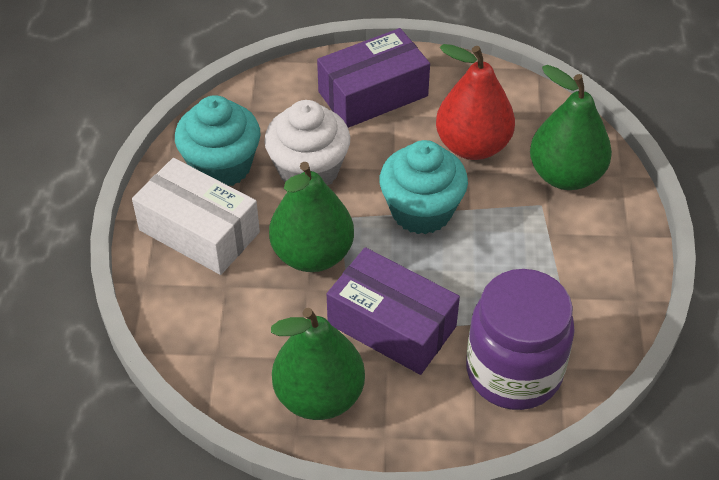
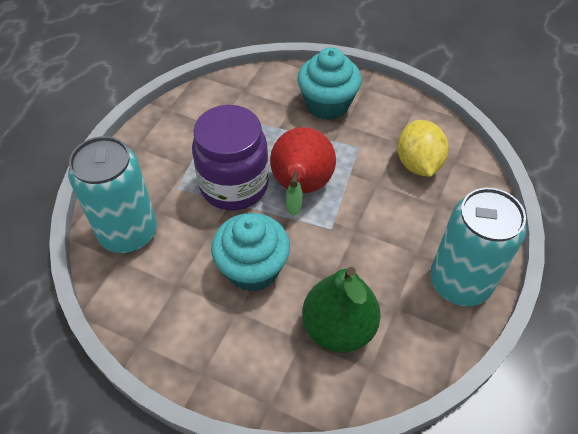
green pear: [269,162,354,272] [271,308,365,420] [530,65,612,190] = 3 -> [302,267,381,353] = 1
purple box: [317,28,430,128] [327,247,460,375] = 2 -> none = 0
turquoise can: none = 0 -> [68,136,157,253] [430,188,526,306] = 2
white box: [132,158,260,275] = 1 -> none = 0
white cupcake: [264,100,350,186] = 1 -> none = 0
yellow lemon: none = 0 -> [397,120,448,177] = 1

